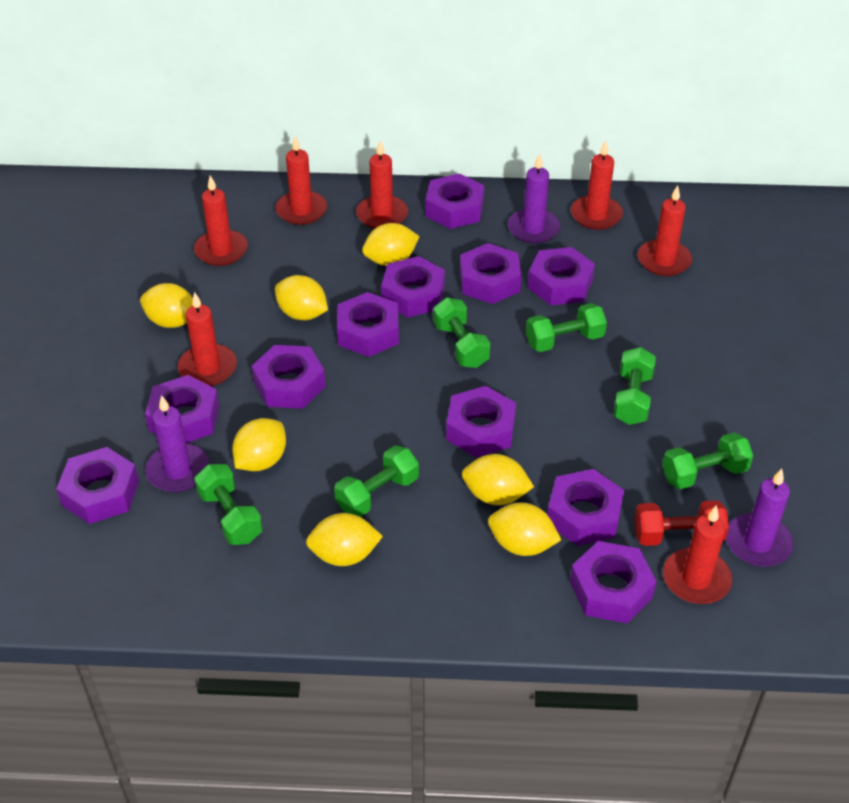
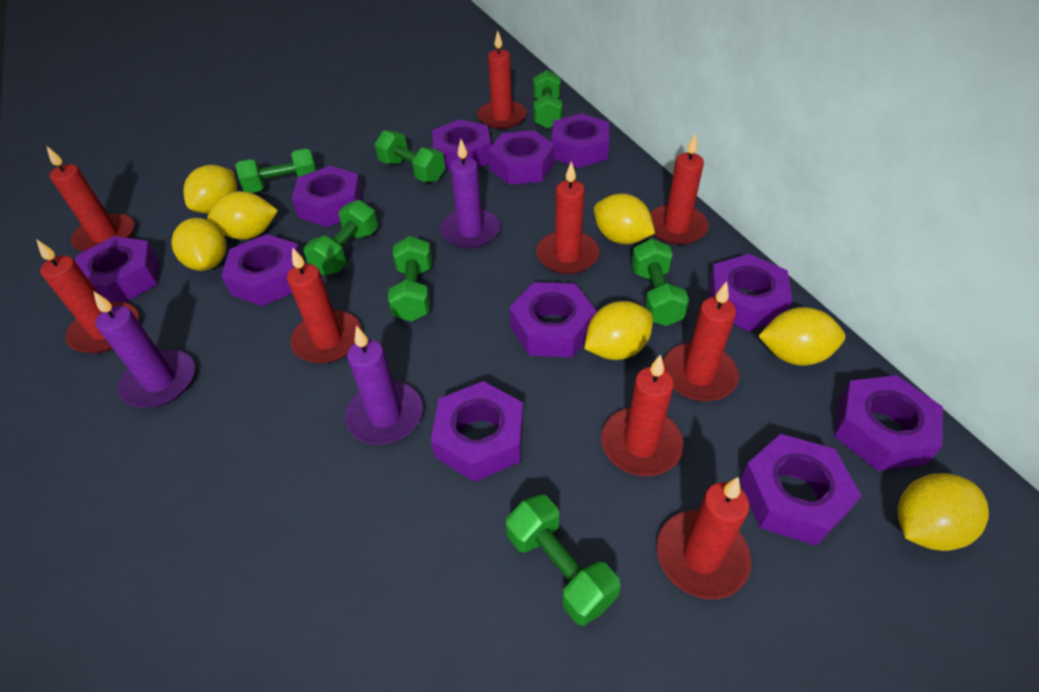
green dumbbell: [194,464,263,545] [334,445,419,517] [433,297,491,368] [526,303,607,352] [613,347,656,425] [662,432,753,489] = 6 -> [235,149,317,193] [304,200,378,275] [375,130,445,182] [388,236,432,322] [506,495,620,626] [533,70,562,129] [631,239,689,326] = 7
red candle: [178,292,237,386] [194,175,248,266] [276,136,327,225] [356,141,408,229] [571,140,623,230] [638,185,692,276] [663,505,732,604] = 7 -> [36,239,139,353] [47,146,134,252] [287,247,361,363] [477,30,527,129] [536,161,599,274] [601,354,684,476] [650,133,709,245] [657,477,751,599] [663,281,739,401] = 9
red dumbbell: [634,500,729,546] = 1 -> none = 0

